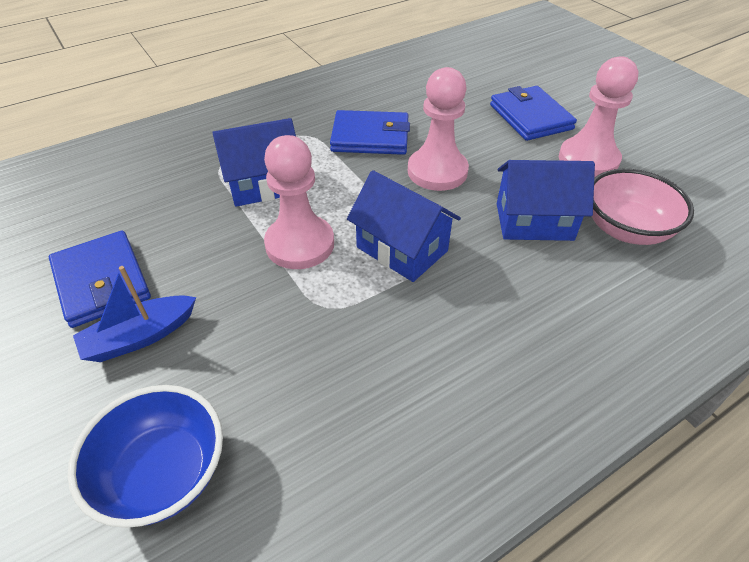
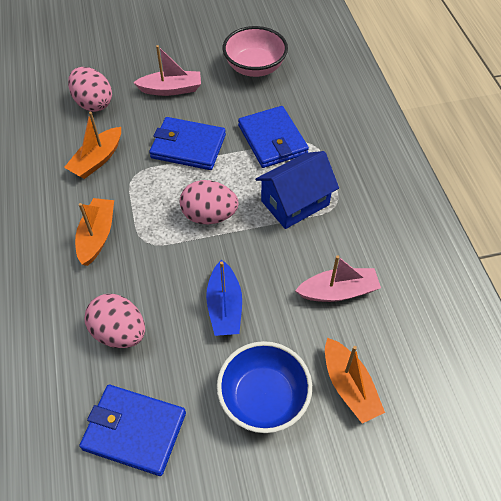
blue house: [212,118,296,207] [347,170,461,282] [497,160,595,241] = 3 -> [255,151,339,229] = 1
orange boat: none = 0 -> [64,112,121,179] [75,198,114,266] [325,338,385,423] = 3
pink boat: none = 0 -> [133,45,201,96] [295,255,381,302] = 2
pink egg: none = 0 -> [68,67,112,112] [84,294,145,348] [180,180,238,224] = 3
pink pawn: [264,135,334,269] [408,67,469,191] [559,56,638,178] = 3 -> none = 0

